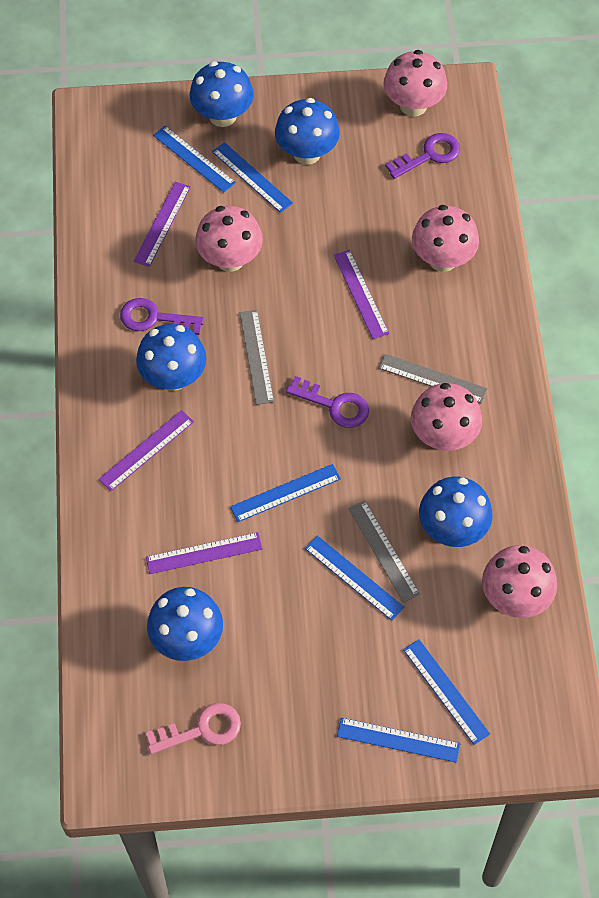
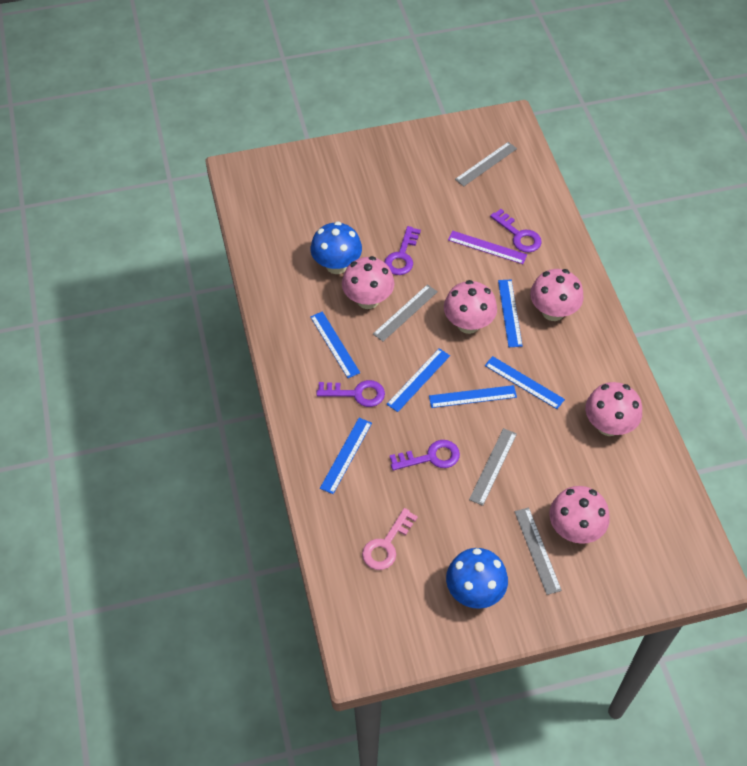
blue mushroom: [136,324,206,391] [147,587,223,661] [190,61,254,127] [275,98,340,165] [419,477,493,547] = 5 -> [310,221,362,274] [446,548,508,609] = 2
grey ruler: [240,310,274,405] [348,501,420,603] [379,354,488,404] = 3 -> [373,284,438,341] [455,142,517,186] [469,428,517,506] [514,508,562,595] = 4
purple key: [120,298,204,335] [286,376,369,428] [385,133,460,179] = 3 -> [316,380,385,407] [384,226,421,275] [390,440,460,470] [490,209,542,252] = 4
purple ruler: [99,410,194,491] [134,182,191,267] [146,532,263,574] [334,250,389,339] = 4 -> [448,231,527,264] = 1

